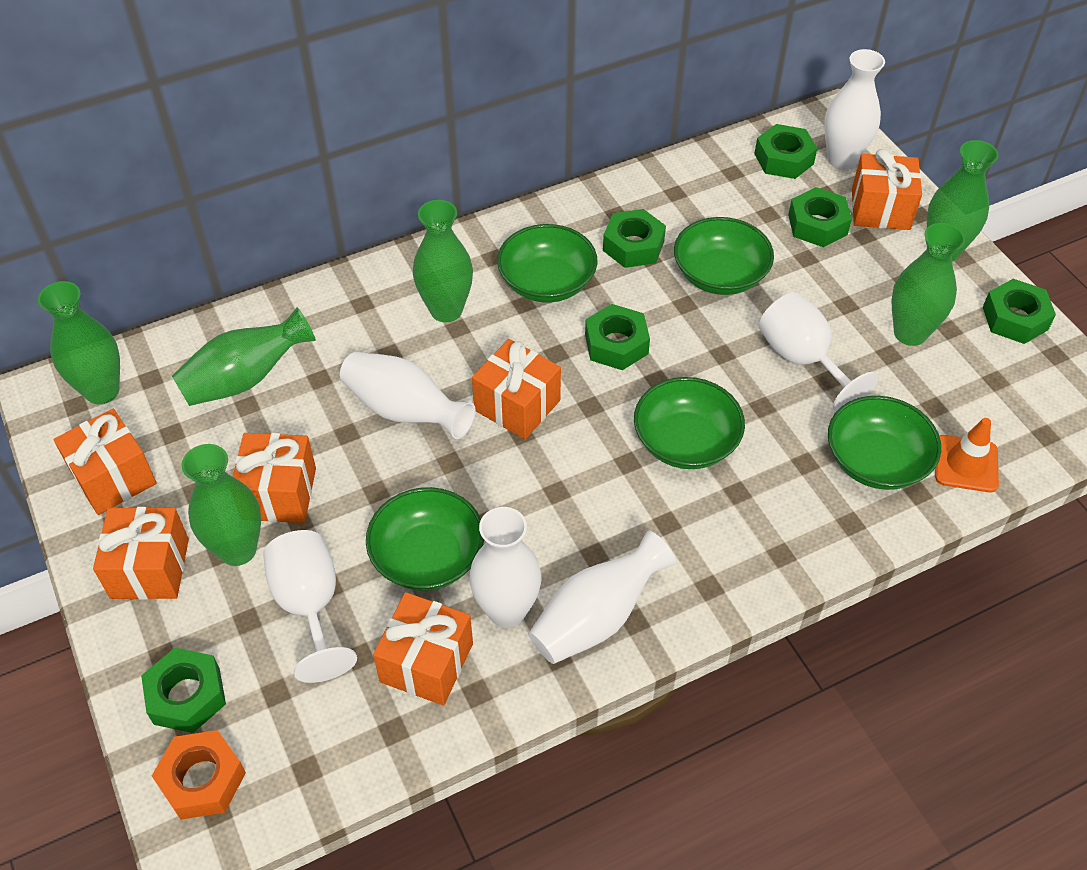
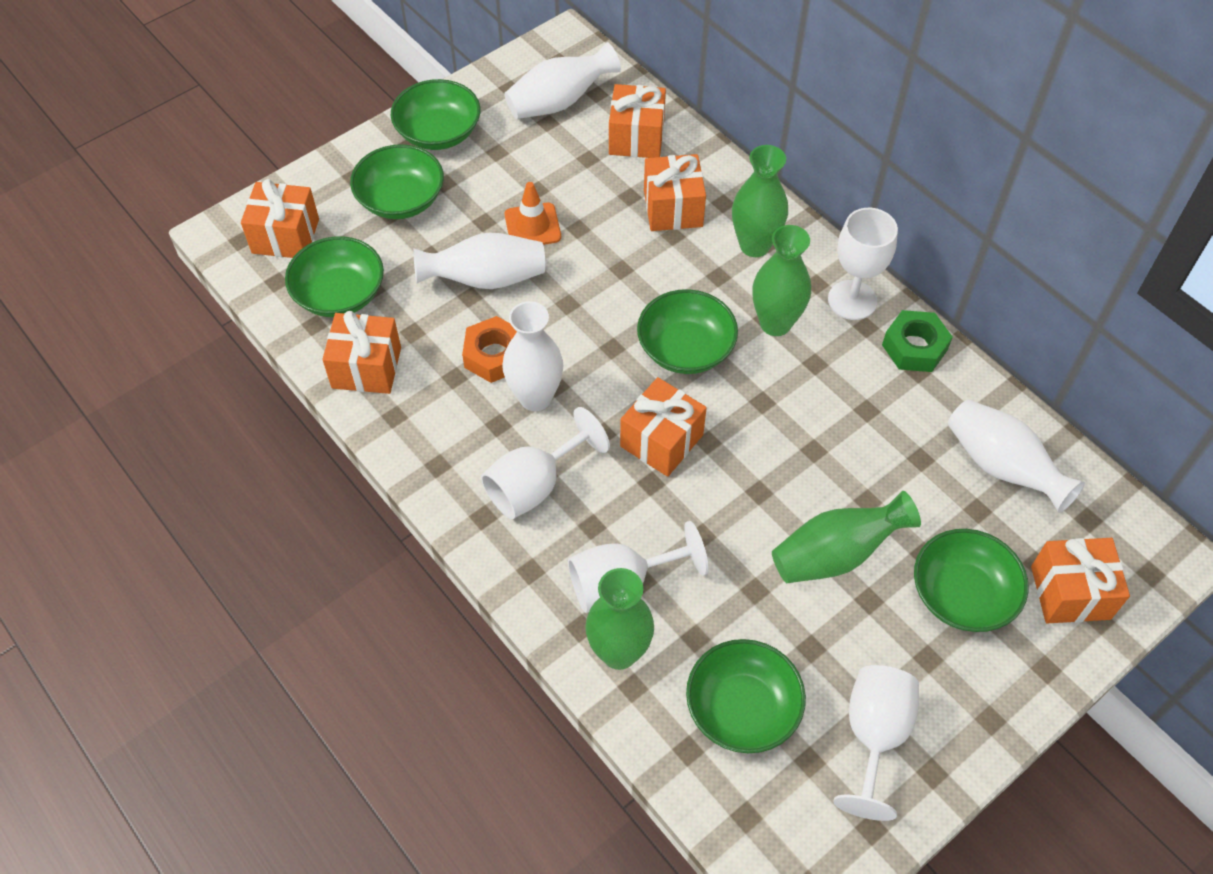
green bowl: [366,487,484,591] [497,224,597,303] [634,377,745,469] [674,217,774,295] [828,396,941,490] = 5 -> [285,236,384,317] [350,144,444,219] [391,79,480,150] [637,289,738,374] [686,639,806,753] [914,529,1028,632] = 6
green nut: [141,648,226,733] [585,304,650,370] [603,209,666,268] [754,124,817,179] [788,187,852,247] [983,279,1056,344] = 6 -> [882,310,953,372] = 1
green vase: [38,281,120,404] [172,308,316,406] [182,444,261,566] [413,200,473,322] [891,223,965,346] [927,140,999,261] = 6 -> [585,568,654,670] [732,145,788,257] [752,225,811,336] [772,491,921,583] = 4
white goblet: [263,530,357,683] [759,292,878,412] = 2 -> [481,407,610,519] [568,521,708,613] [828,208,898,320] [833,665,919,821] = 4

